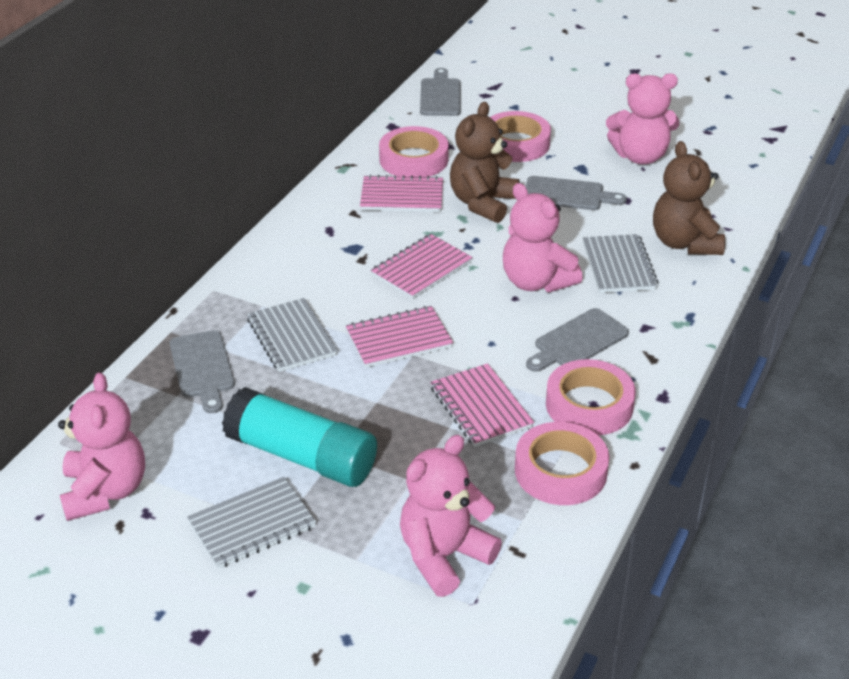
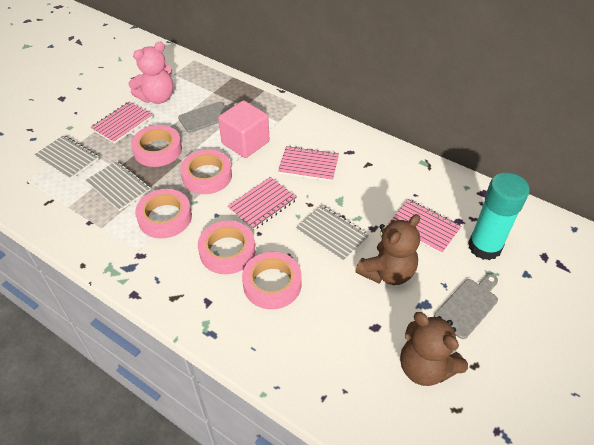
grey cutting board: [170,330,235,413] [420,68,461,116] [526,176,627,210] [526,308,629,372] = 4 -> [178,102,239,133] [434,274,498,339] = 2
pink cube: none = 0 -> [218,100,270,158] = 1
pink tape: [379,126,449,177] [490,111,551,162] [515,422,610,505] [546,359,636,435] = 4 -> [131,125,182,167] [135,189,192,238] [180,149,232,194] [198,221,255,274] [242,252,302,309] = 5
pink teddy bear: [58,372,145,521] [400,435,502,597] [503,183,583,292] [606,73,679,164] = 4 -> [128,42,173,104] = 1

